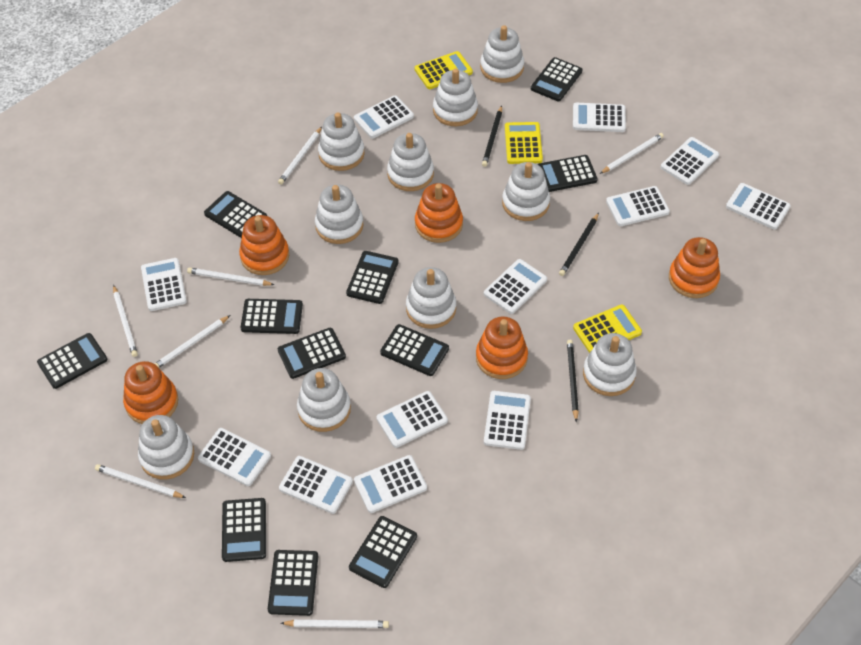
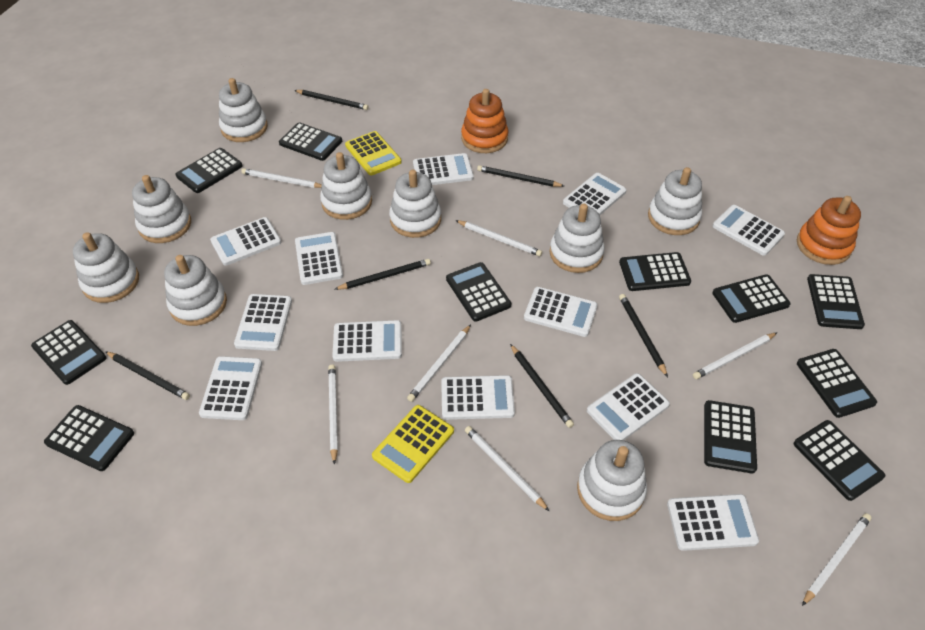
black pencil: [482,105,502,167] [559,213,599,276] [567,340,579,422] = 3 -> [105,351,190,400] [294,90,369,110] [334,259,431,290] [477,165,564,187] [510,344,574,428] [619,294,668,377] = 6
orange stacking toy: [123,361,178,424] [239,215,289,275] [415,183,463,243] [476,317,528,379] [669,237,720,298] = 5 -> [461,89,508,153] [797,196,861,265] = 2
white stacking toy: [138,415,194,480] [297,368,351,432] [315,184,364,244] [318,112,365,171] [387,133,434,191] [406,267,456,329] [433,68,478,126] [480,25,524,83] [502,162,550,221] [583,333,637,396] = 10 -> [73,232,139,303] [132,175,191,243] [164,255,227,326] [219,78,268,142] [320,152,372,220] [389,170,441,238] [550,203,605,273] [577,440,647,521] [648,167,702,235] = 9
yellow calculator: [415,51,473,89] [505,122,543,164] [573,304,642,353] = 3 -> [345,131,402,175] [372,405,454,483] = 2

